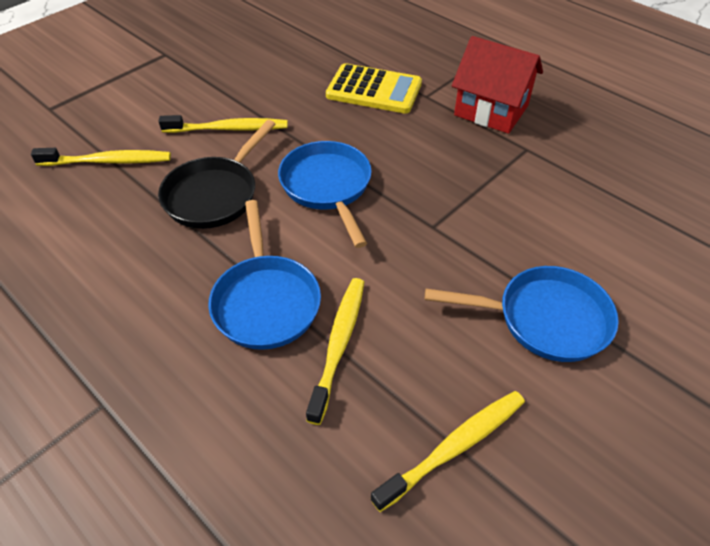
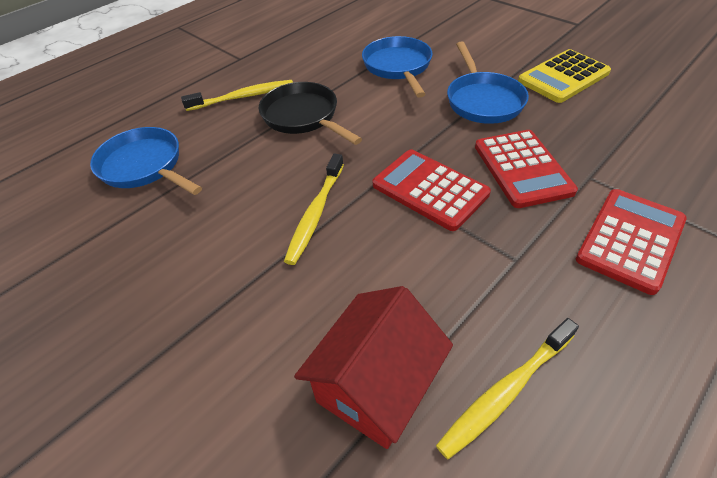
red calculator: none = 0 -> [373,149,491,231] [475,130,578,208] [576,189,687,295] = 3
yellow toothbrush: [31,148,171,166] [158,115,288,133] [306,278,364,425] [370,391,525,512] = 4 -> [181,80,293,111] [284,154,344,265] [436,318,579,459] = 3

